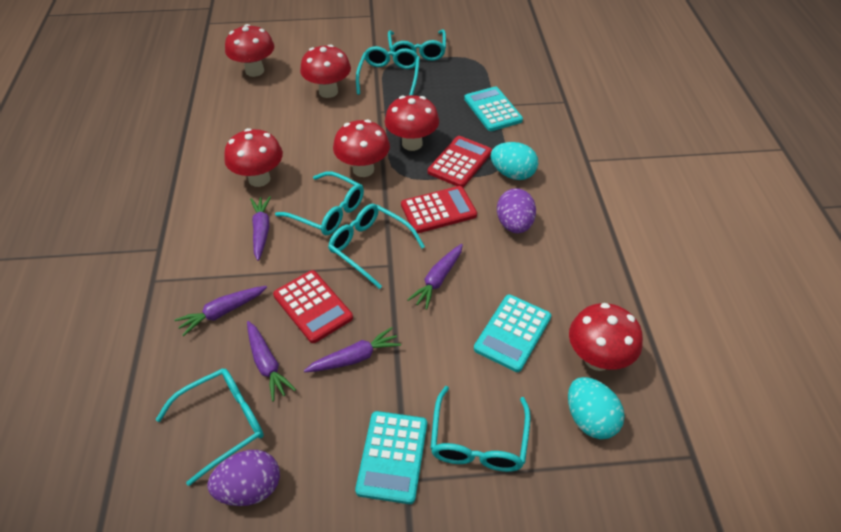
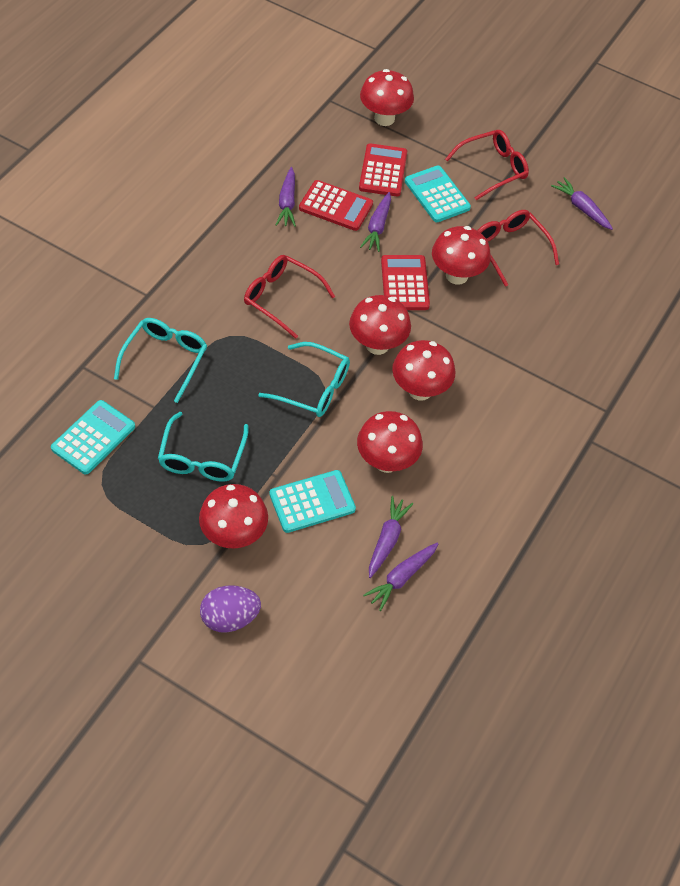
purple egg: [208,450,280,506] [497,188,536,233] = 2 -> [200,586,261,632] = 1
red glasses: none = 0 -> [244,255,335,339] [445,130,529,200] [477,210,559,287] = 3
turquoise egg: [491,142,538,180] [568,377,625,439] = 2 -> none = 0
turquoise glasses: [155,368,264,486] [275,171,364,235] [328,204,425,289] [356,46,420,95] [388,29,446,61] [430,386,531,472] = 6 -> [114,318,207,403] [158,412,249,482] [258,342,350,417] = 3

